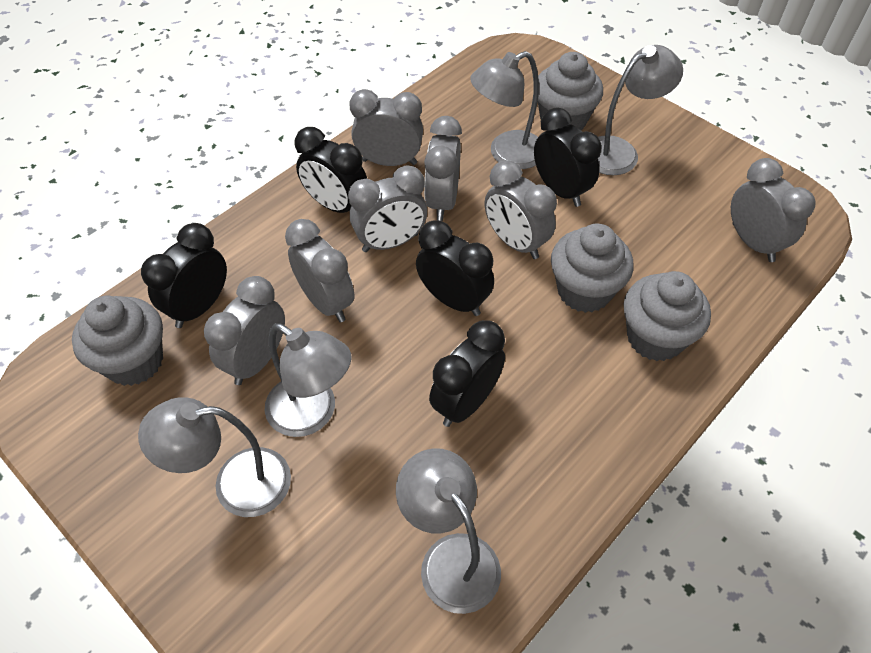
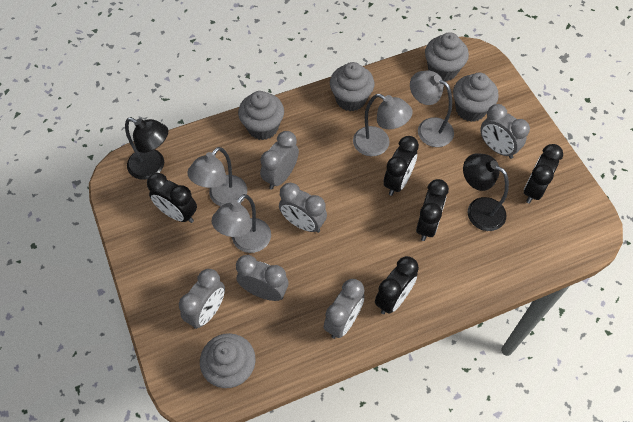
black lamp: none = 0 -> [125,118,168,180] [463,153,509,231] = 2
grey clock: [204,276,285,385] [285,219,355,322] [348,165,427,252] [350,89,423,166] [424,116,462,221] [485,160,557,259] [731,158,816,262] = 7 -> [179,269,225,329] [236,255,288,301] [260,131,299,190] [279,183,327,233] [324,279,365,339] [480,104,530,159] = 6
grey cupcake: [72,295,163,386] [538,52,603,130] [551,223,633,313] [624,271,711,361] = 4 -> [200,333,256,388] [238,91,284,140] [330,62,374,111] [425,32,469,81] [453,73,499,122] = 5
grey lamp: [138,397,291,517] [265,323,352,437] [396,448,501,614] [470,51,539,169] [598,45,683,175] = 5 -> [187,147,247,206] [212,194,271,253] [353,94,413,156] [410,71,454,147] = 4

